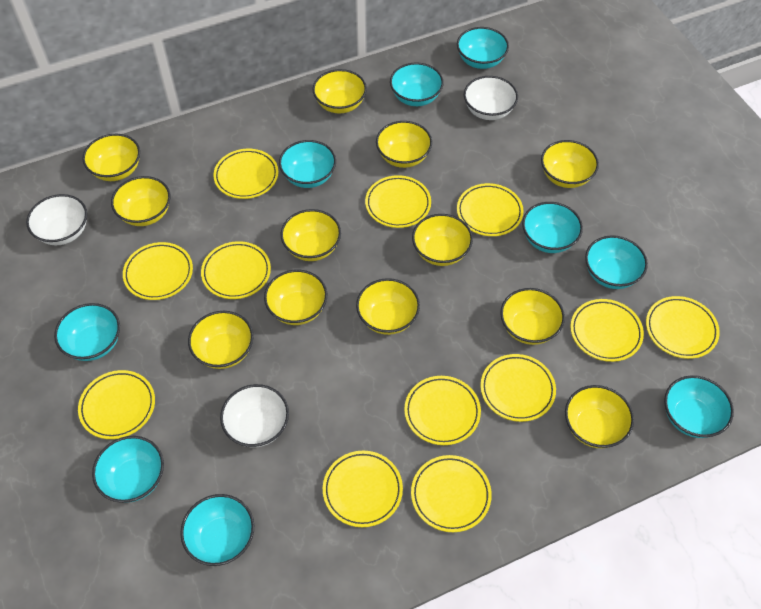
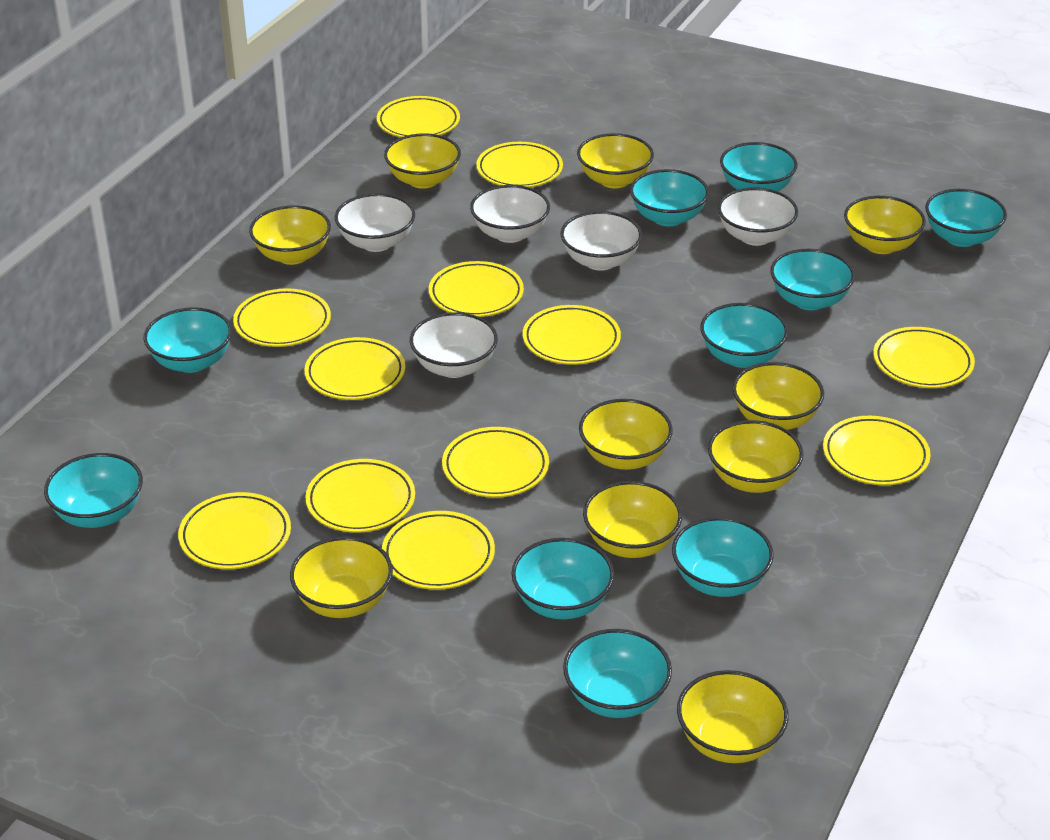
turquoise bowl: [54,303,120,361] [92,436,164,503] [180,494,254,566] [279,140,336,188] [390,63,444,106] [457,27,509,69] [522,202,583,253] [585,235,648,289] [664,375,734,438] = 9 -> [44,453,143,528] [143,307,232,373] [511,538,614,619] [563,629,672,718] [630,169,709,226] [672,517,774,597] [700,303,788,368] [720,142,798,191] [770,249,855,310] [925,189,1007,247] = 10
white bowl: [26,194,87,245] [220,384,289,448] [464,76,518,120] = 3 -> [335,193,415,252] [410,312,498,378] [470,185,550,243] [561,211,642,271] [718,188,798,246] = 5
yellow bowl: [82,134,140,181] [111,176,171,226] [188,311,253,369] [264,270,327,325] [281,209,341,261] [312,69,367,114] [356,278,420,335] [376,121,432,168] [412,214,473,266] [500,288,565,345] [541,140,599,188] [565,385,634,448] = 12 -> [249,205,331,265] [290,536,393,618] [384,133,461,189] [577,133,654,188] [579,399,673,470] [583,481,682,558] [677,670,789,763] [708,420,804,493] [732,362,824,430] [844,196,926,254] = 10

